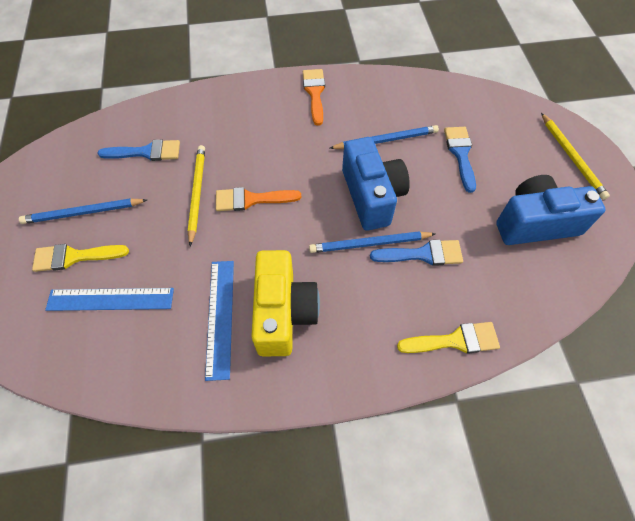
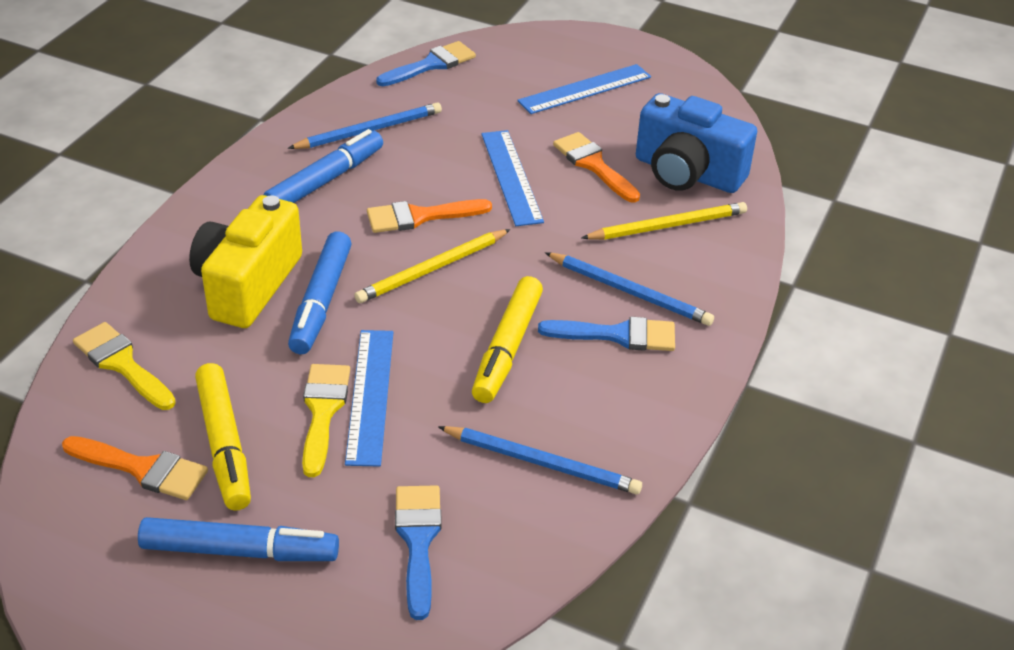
blue camera: [342,137,410,231] [496,175,606,245] = 2 -> [636,93,757,193] = 1
blue marker: none = 0 -> [138,517,339,561] [263,129,383,203] [288,231,352,354] = 3
blue ruler: [45,288,174,311] [205,261,234,381] = 2 -> [345,330,393,467] [481,130,544,226] [517,64,651,114] = 3
orange brush: [216,187,301,211] [303,69,325,126] = 2 -> [62,436,208,500] [367,199,492,233] [553,132,640,203] = 3
yellow marker: none = 0 -> [195,363,251,511] [472,276,543,403] = 2

